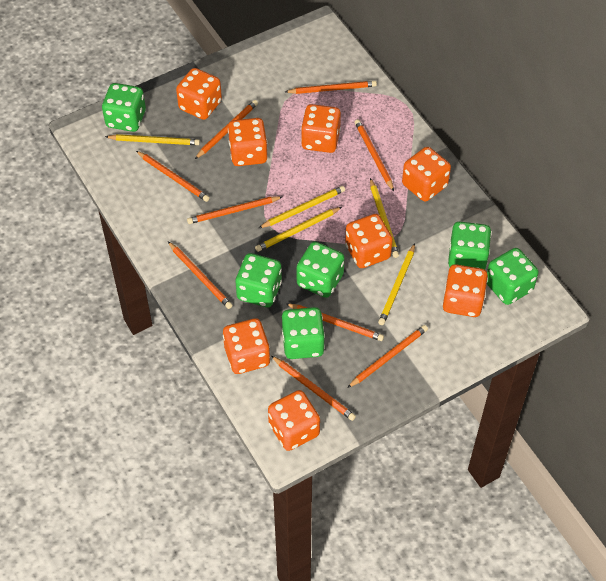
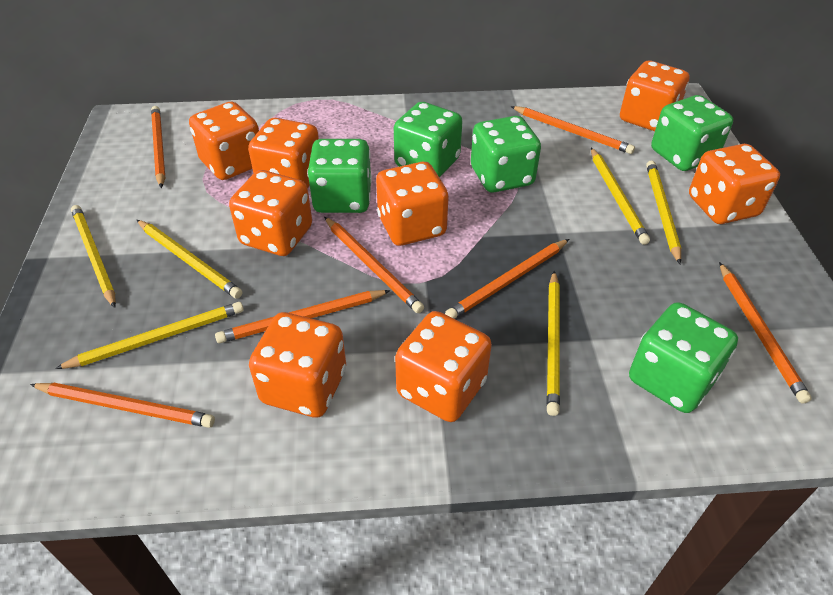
green dice: [102,83,146,132] [235,253,282,307] [282,307,325,359] [297,242,345,298] [448,222,491,270] [487,248,539,305] = 6 -> [307,139,372,213] [394,102,463,177] [471,116,541,193] [629,302,738,413] [651,95,733,171] = 5
orange pencil: [136,151,210,202] [168,242,233,309] [187,196,282,224] [195,100,258,159] [271,356,356,421] [285,81,377,94] [285,303,384,341] [347,325,428,388] [355,119,394,191] = 9 -> [30,383,215,428] [151,106,165,188] [215,290,391,343] [324,217,424,313] [445,239,569,319] [511,106,635,154] [719,262,812,404] = 7
yellow pencil: [105,134,200,145] [255,207,342,252] [259,186,345,228] [370,178,399,258] [378,244,415,325] = 5 -> [55,302,244,369] [71,205,116,308] [137,220,242,299] [546,271,560,416] [591,148,650,245] [646,161,682,264] = 6

